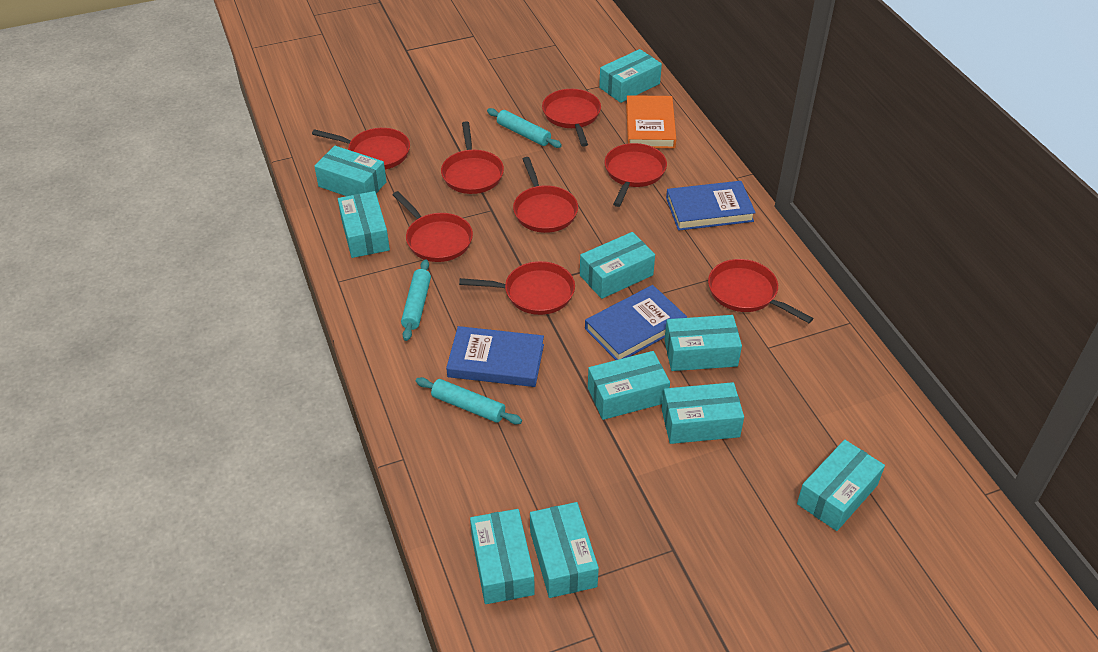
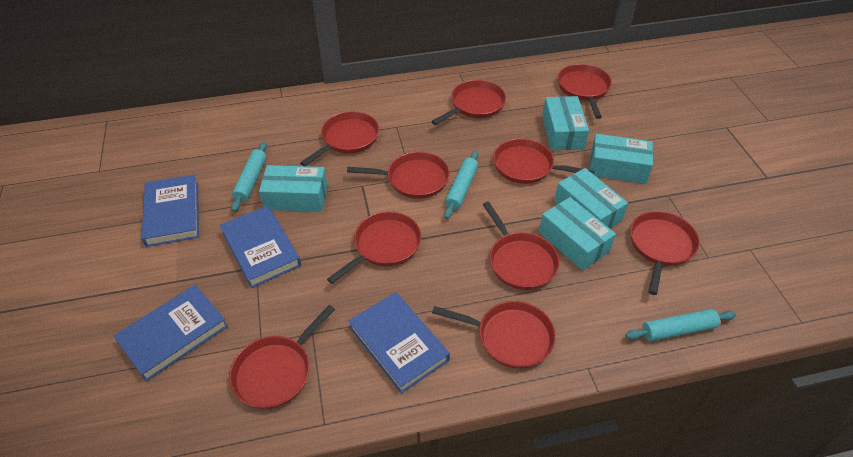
blue book: [446,326,544,387] [585,285,687,360] [666,181,756,231] = 3 -> [114,285,228,382] [142,175,199,247] [220,205,301,288] [349,292,450,394] = 4
orange book: [626,95,676,148] = 1 -> none = 0
red pan: [312,128,410,169] [393,191,473,262] [441,121,504,194] [459,261,575,315] [513,157,578,233] [542,89,601,147] [605,143,667,207] [708,259,813,323] = 8 -> [229,305,335,409] [300,111,379,166] [327,211,422,284] [347,152,450,199] [431,80,506,125] [432,301,556,369] [482,201,560,290] [493,138,594,184] [557,64,612,119] [630,211,700,295] = 10
turquoise box: [314,146,387,196] [338,191,390,258] [470,509,535,604] [530,502,599,598] [580,232,655,299] [588,351,670,420] [599,49,662,103] [662,382,744,444] [664,315,742,371] [797,440,885,531] = 10 -> [259,165,328,212] [539,197,616,270] [542,96,589,150] [554,168,628,229] [590,134,653,184] = 5

